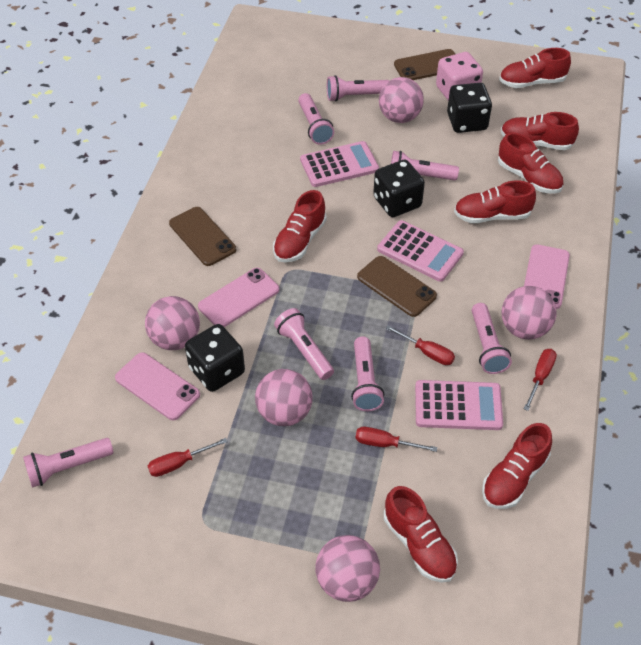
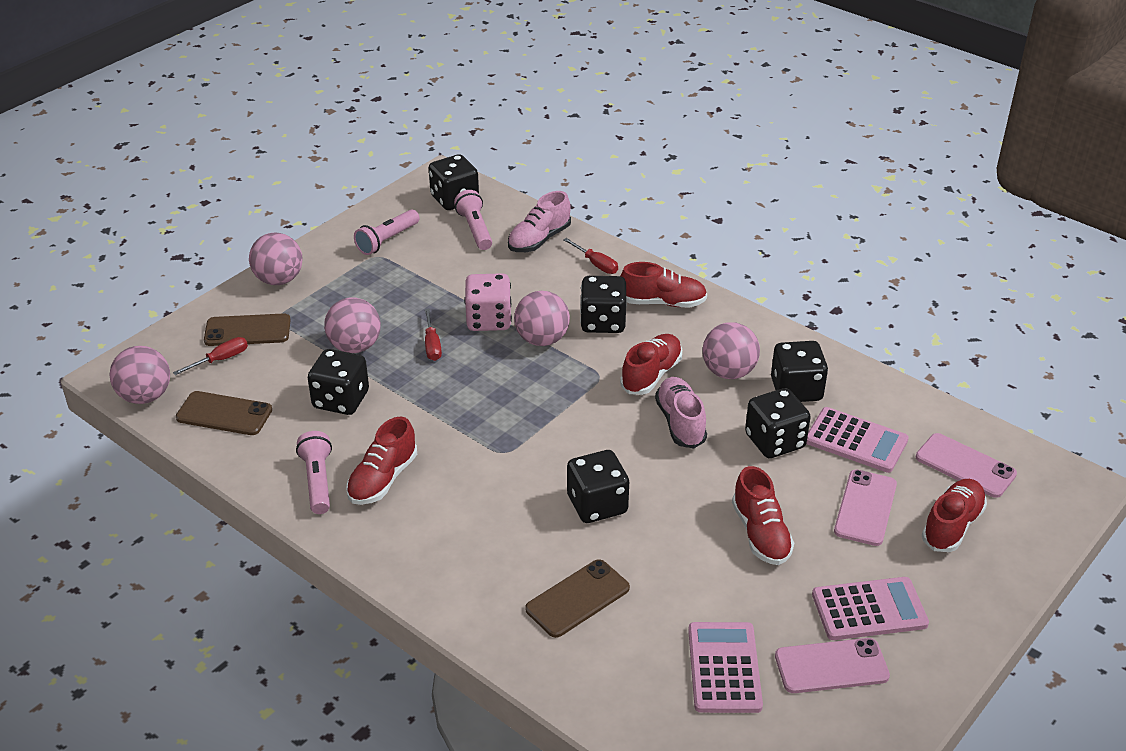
black dice: [185,324,245,392] [373,160,425,217] [447,83,492,133] = 3 -> [308,349,369,415] [429,154,479,210] [567,450,629,523] [580,276,627,333] [745,388,811,458] [771,341,828,402] = 6
pink flashlight: [23,438,114,488] [274,308,334,380] [298,93,334,145] [327,75,389,102] [351,336,384,411] [391,151,459,181] [472,303,512,374] = 7 -> [296,431,332,514] [354,210,420,255] [454,190,492,250] = 3
pink shoe: none = 0 -> [508,191,571,252] [655,377,707,449] = 2
red screwdriver: [148,438,228,477] [355,427,437,452] [385,325,455,365] [524,349,557,411] = 4 -> [173,337,248,375] [425,309,442,361] [563,238,618,274] = 3
red shoe: [273,190,327,262] [384,486,458,583] [454,181,536,223] [482,423,552,509] [498,132,563,194] [499,48,571,88] [501,112,579,150] = 7 -> [346,417,417,505] [620,334,682,395] [621,262,707,308] [732,466,794,565] [922,479,987,552] = 5

